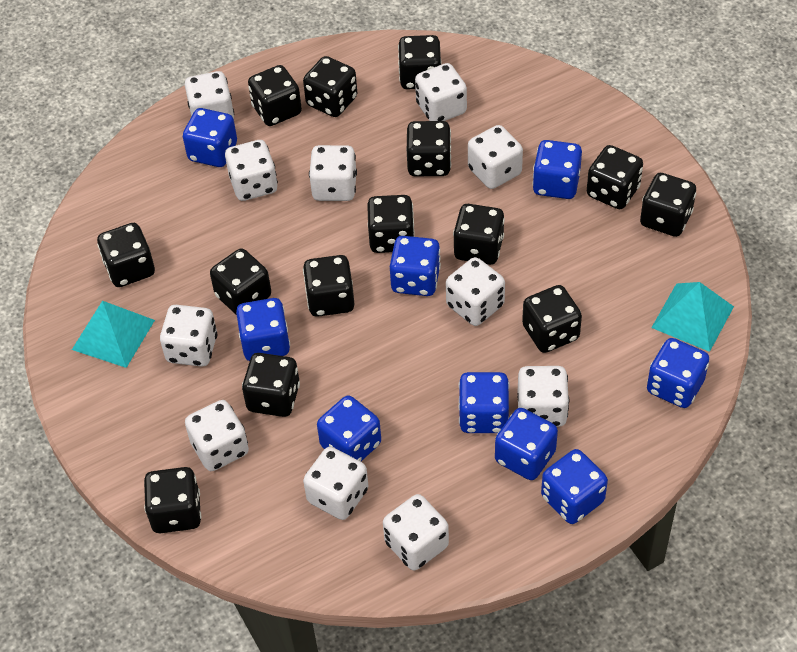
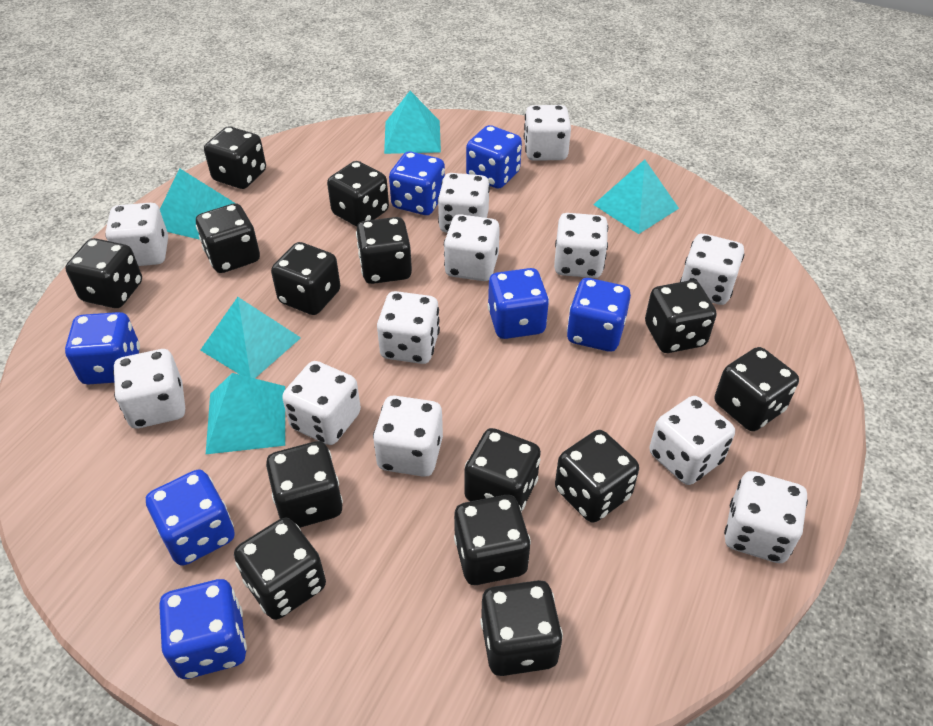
blue dice: [183,108,237,167] [236,298,290,361] [317,396,381,461] [390,236,441,296] [458,372,509,433] [495,408,558,480] [532,140,582,199] [541,449,608,524] [647,338,709,408] = 9 -> [65,312,140,384] [146,469,235,566] [159,579,247,679] [389,151,445,215] [466,125,522,189] [488,268,549,339] [567,278,631,352] = 7
turquoise pyramid: [72,301,155,368] [651,282,734,352] = 2 -> [160,168,235,240] [200,297,301,378] [206,373,285,454] [384,91,441,154] [593,159,679,234] = 5
white dice: [160,305,217,367] [185,71,234,119] [185,400,249,471] [225,140,278,201] [303,447,368,520] [309,145,357,201] [383,494,449,570] [415,63,467,121] [446,257,505,326] [468,125,523,189] [517,366,569,427] = 11 -> [105,203,168,266] [113,349,185,428] [282,361,361,445] [373,396,443,477] [377,291,440,364] [438,173,490,233] [444,214,500,281] [524,105,571,161] [554,213,608,278] [649,396,735,485] [680,234,744,305] [724,471,808,563] = 12

